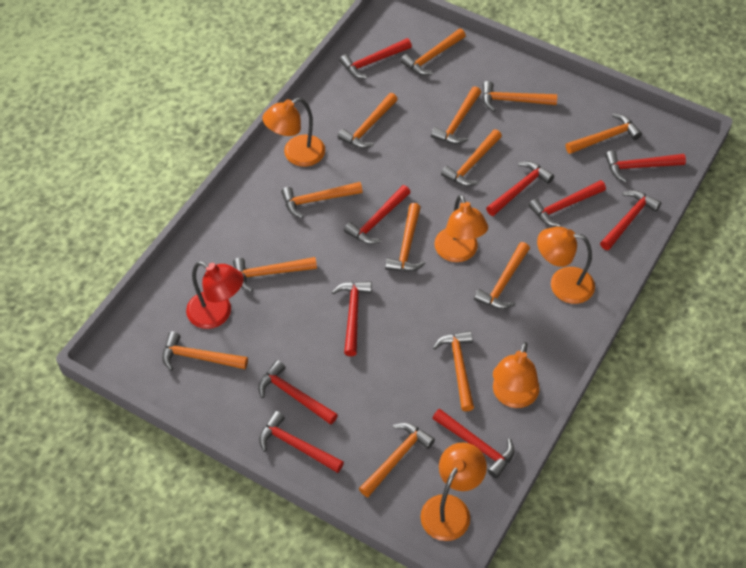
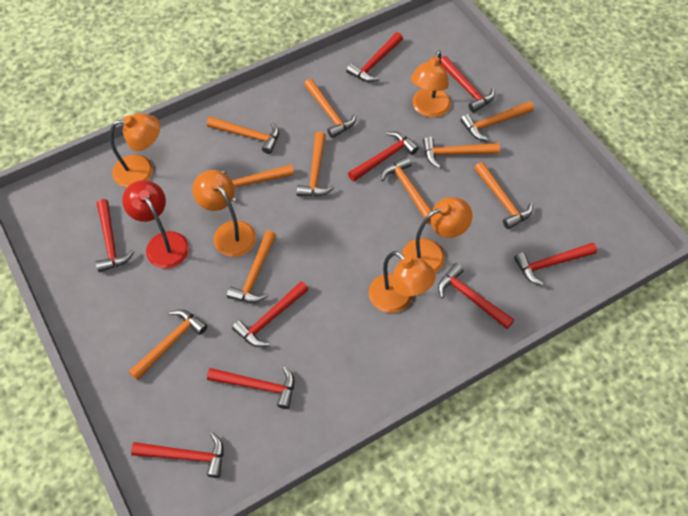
orange hammer: [162,331,248,371] [233,257,317,292] [281,182,363,218] [338,93,398,148] [359,423,435,497] [385,203,426,271] [401,29,466,75] [431,86,481,144] [433,331,474,411] [441,129,502,186] [474,242,530,309] [482,81,557,112] [566,113,642,154] = 13 -> [129,310,207,380] [207,116,279,154] [221,164,294,202] [227,230,276,303] [296,132,334,197] [304,79,356,138] [381,156,432,223] [423,137,500,168] [460,101,534,141] [474,162,533,229] = 10
red hammer: [258,360,338,425] [259,411,344,473] [332,281,372,356] [339,38,412,79] [344,185,411,244] [432,409,514,479] [486,161,554,216] [529,180,606,227] [600,190,661,250] [605,151,686,182] = 10 -> [96,199,134,272] [131,433,224,478] [207,366,294,409] [232,281,309,347] [346,32,403,82] [348,131,419,182] [438,263,514,329] [441,56,495,113] [514,243,597,286] = 9

